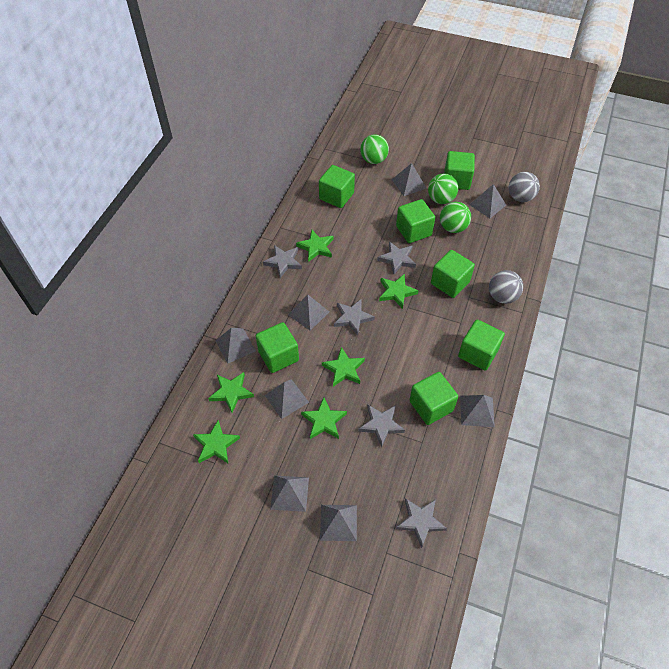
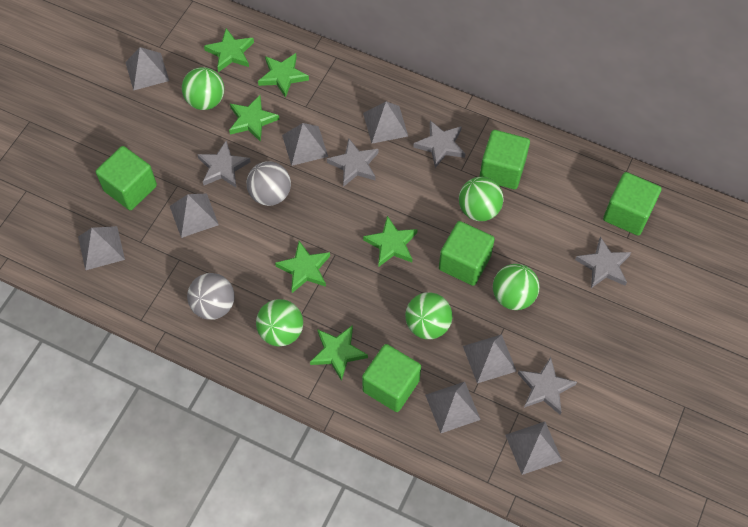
green ball: [360,134,389,164] [428,174,458,204] [440,202,471,233] = 3 -> [182,67,224,110] [256,299,303,347] [405,292,452,339] [459,177,504,221] [493,264,539,310] = 5
green cube: [256,322,299,373] [319,165,355,208] [396,199,435,243] [410,372,458,425] [431,250,475,298] [444,151,475,190] [458,320,505,371] = 7 -> [96,146,157,210] [362,344,421,412] [439,221,495,286] [479,130,530,189] [603,172,661,235] = 5

